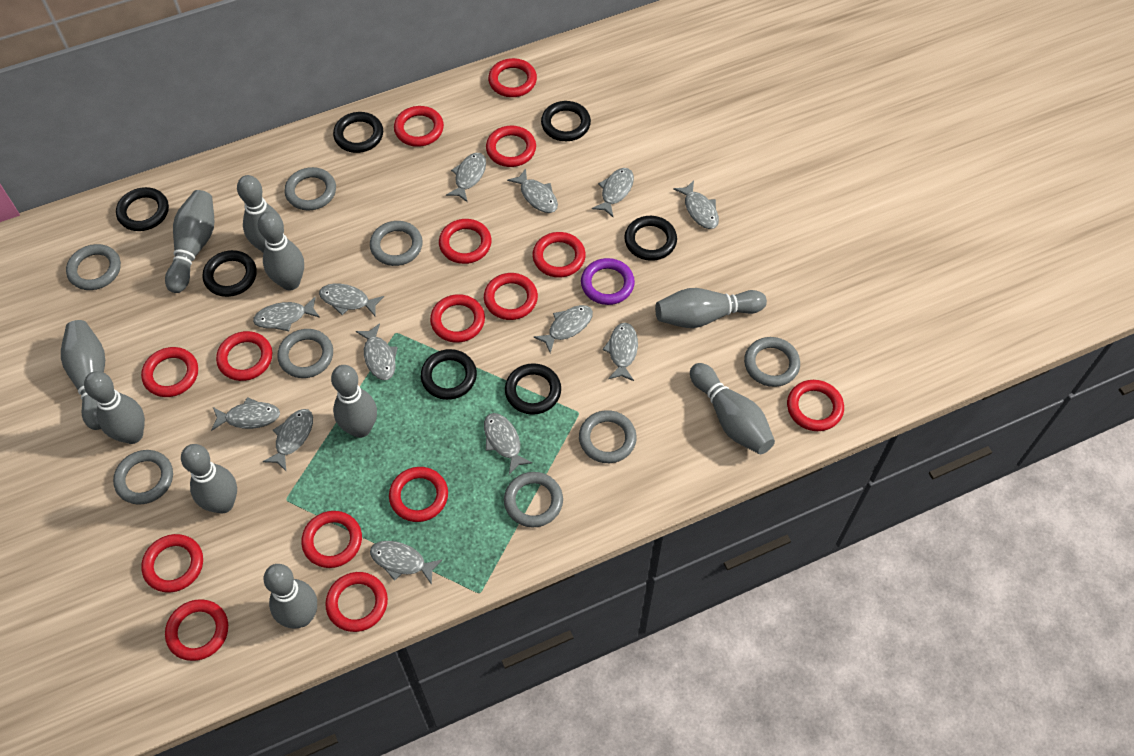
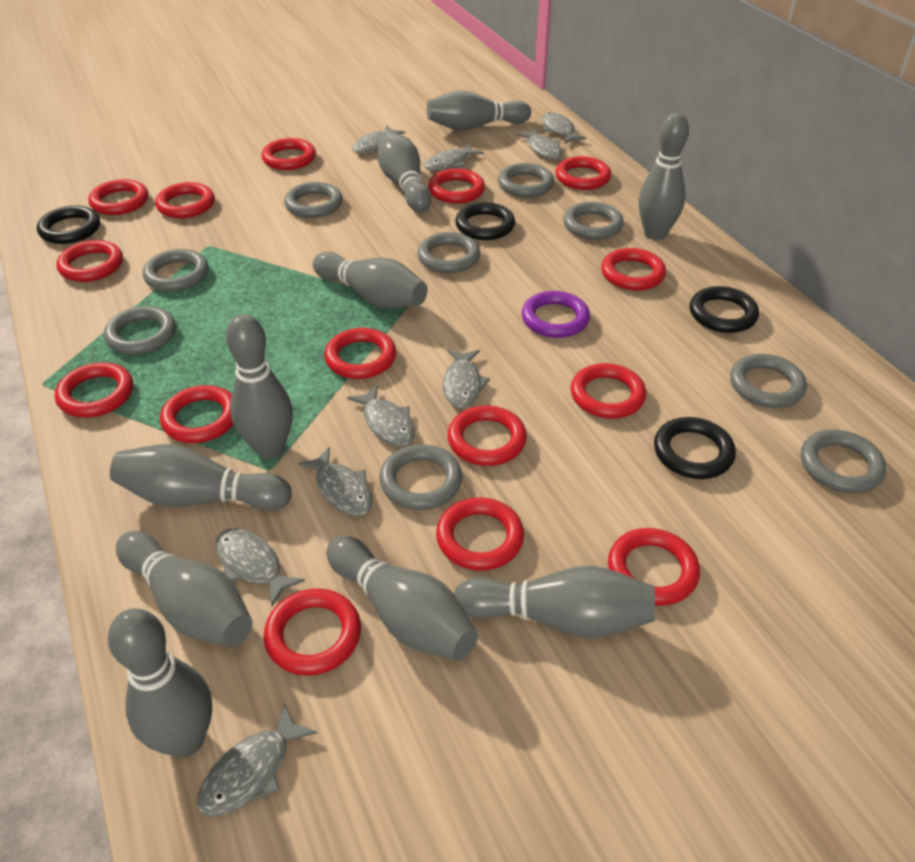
black ring: [116,187,169,231] [203,250,257,297] [333,112,383,153] [421,349,477,400] [505,363,561,415] [541,101,591,141] [624,216,677,261] = 7 -> [37,206,100,244] [455,202,515,240] [654,417,736,479] [690,286,759,333] = 4
grey fish: [211,397,280,431] [253,297,320,331] [263,409,313,471] [319,284,384,316] [356,323,398,380] [370,541,443,585] [446,153,486,202] [484,413,533,474] [507,168,558,213] [534,305,593,353] [592,168,634,217] [602,323,638,381] [673,181,719,229] = 13 -> [197,703,317,816] [215,528,305,606] [297,447,373,516] [347,385,415,446] [352,125,405,154] [424,143,483,171] [443,349,490,408] [517,129,562,159] [542,112,586,144] = 9
grey ring: [66,244,121,290] [113,450,173,504] [277,329,333,378] [284,167,336,210] [370,221,423,266] [504,472,563,528] [579,410,637,463] [744,337,800,387] = 8 -> [104,306,176,355] [143,249,209,292] [284,182,343,218] [379,444,462,510] [418,232,480,273] [498,163,554,197] [563,202,624,240] [730,354,807,408] [801,430,886,493] = 9

